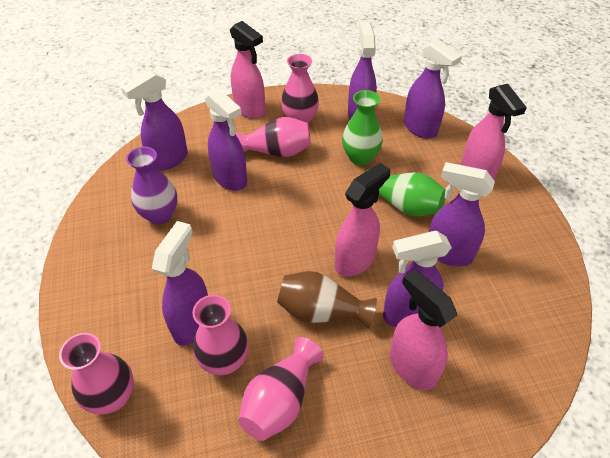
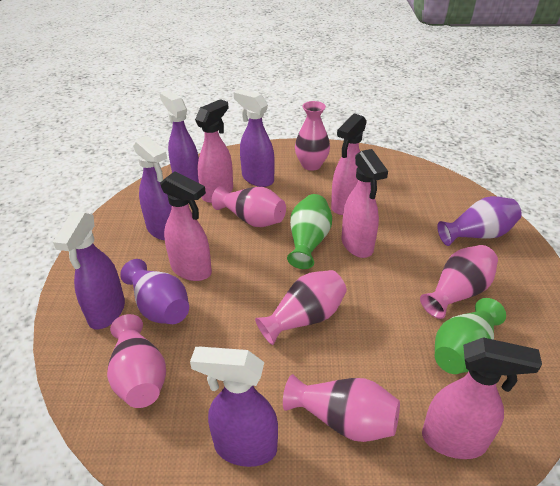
brown vase: [277,271,377,329] = 1 -> none = 0
pink spray bottle: [230,21,265,118] [335,163,390,277] [390,269,457,390] [461,84,527,180] = 4 -> [160,171,212,281] [195,99,233,203] [331,114,367,215] [342,149,388,258] [422,337,542,459] = 5
pink vase: [59,333,134,414] [192,295,249,375] [235,117,311,157] [238,337,324,441] [281,54,319,124] = 5 -> [107,314,166,408] [212,186,286,227] [255,270,347,345] [283,374,400,442] [295,101,330,171] [420,245,498,319] = 6
purple spray bottle: [121,71,188,171] [152,221,208,346] [205,88,247,191] [348,21,377,119] [383,231,452,327] [404,39,462,139] [429,162,495,266] = 7 -> [53,212,125,329] [133,135,172,240] [159,91,199,183] [190,347,278,467] [233,89,275,187] = 5
purple vase: [126,147,177,224] = 1 -> [120,259,189,324] [437,196,522,246] = 2

